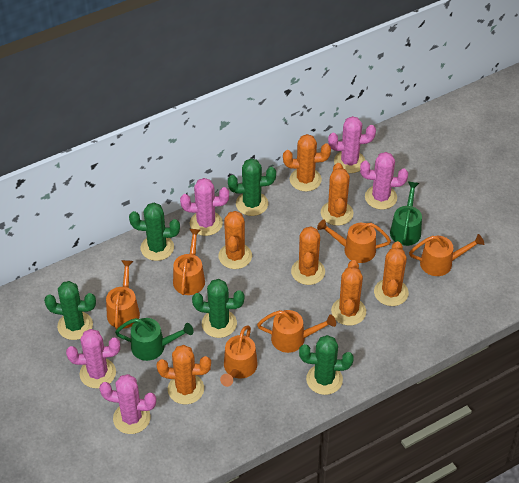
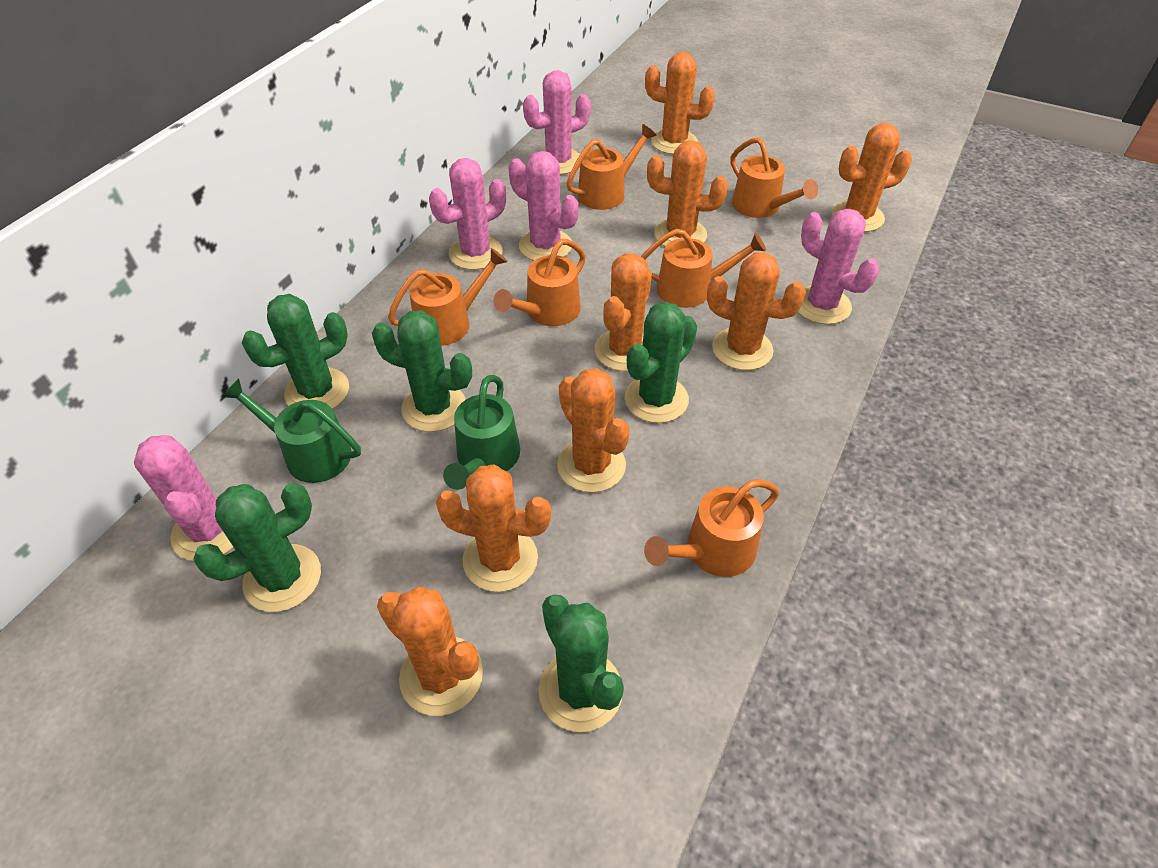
orange cactus: [157,345,211,405] [218,211,252,269] [283,134,331,192] [291,226,325,285] [321,163,354,226] [331,260,366,326] [374,241,409,306] = 7 -> [377,586,483,716] [436,465,551,592] [557,368,630,493] [595,253,652,372] [645,52,715,154] [647,140,728,246] [707,252,806,370] [832,123,912,232] = 8

